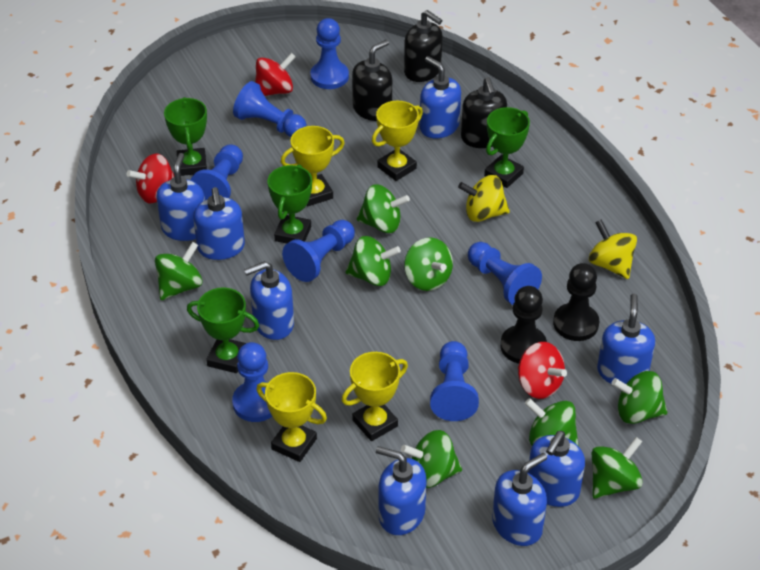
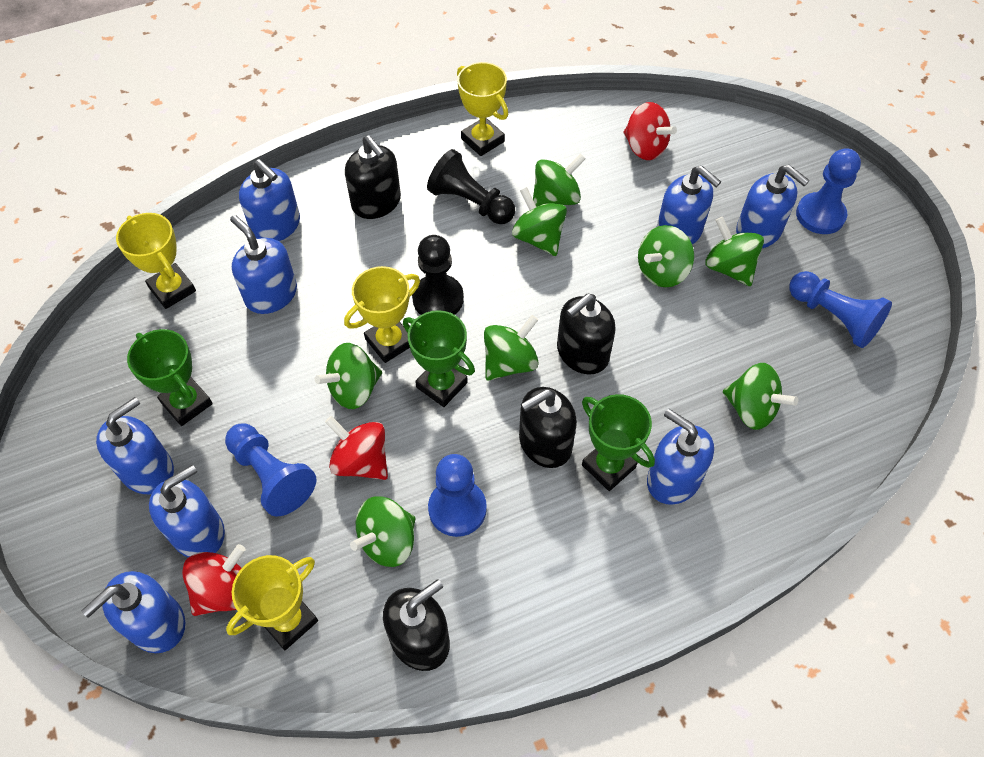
black soap dispenser: [352,40,392,121] [404,10,442,82] [461,77,507,148] = 3 -> [345,135,401,219] [383,579,450,671] [519,387,577,468] [557,294,616,374] = 4
blue pawn: [190,144,243,200] [232,342,272,422] [233,81,307,137] [282,220,355,282] [310,18,349,89] [430,341,479,421] [468,242,542,305] = 7 -> [225,424,316,516] [428,454,487,537] [789,271,892,348] [796,148,861,234] = 4
green trophy: [164,97,207,176] [187,288,259,373] [268,164,312,243] [484,107,530,188] = 4 -> [127,329,213,426] [403,310,475,407] [582,394,655,491] = 3
yellow spinning top: [458,175,510,222] [589,219,637,279] = 2 -> none = 0

